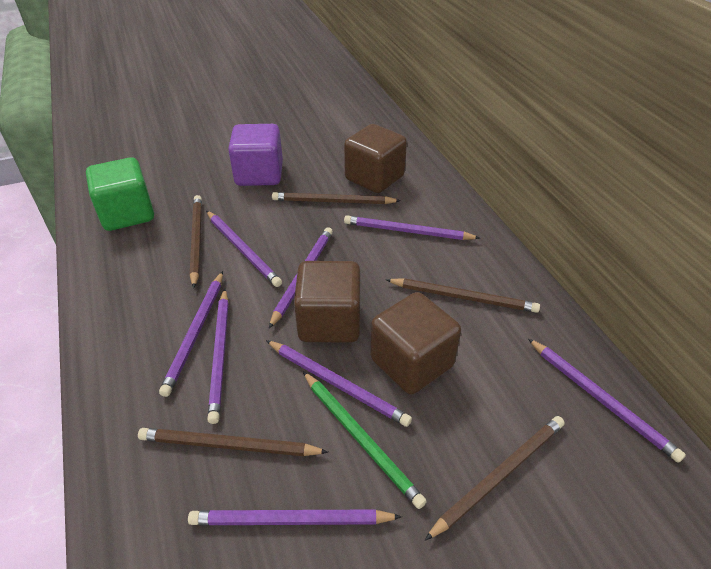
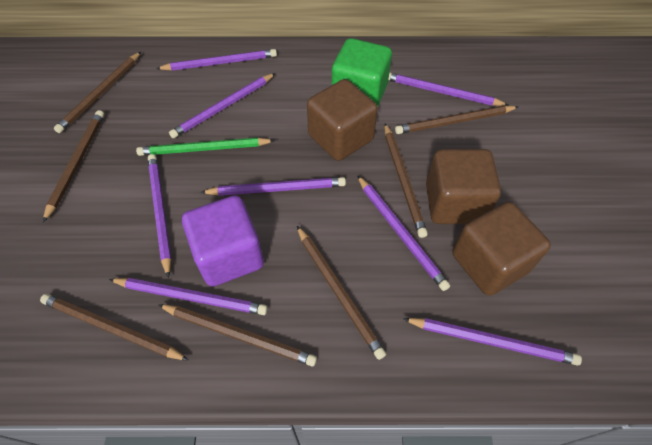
brown pencil: [138,428,328,456] [190,195,202,288] [272,192,401,204] [385,278,540,313] [425,416,565,540] = 5 -> [40,294,189,361] [43,110,104,222] [54,52,141,133] [158,304,317,366] [297,226,386,360] [384,124,428,238] [395,106,518,134] = 7

